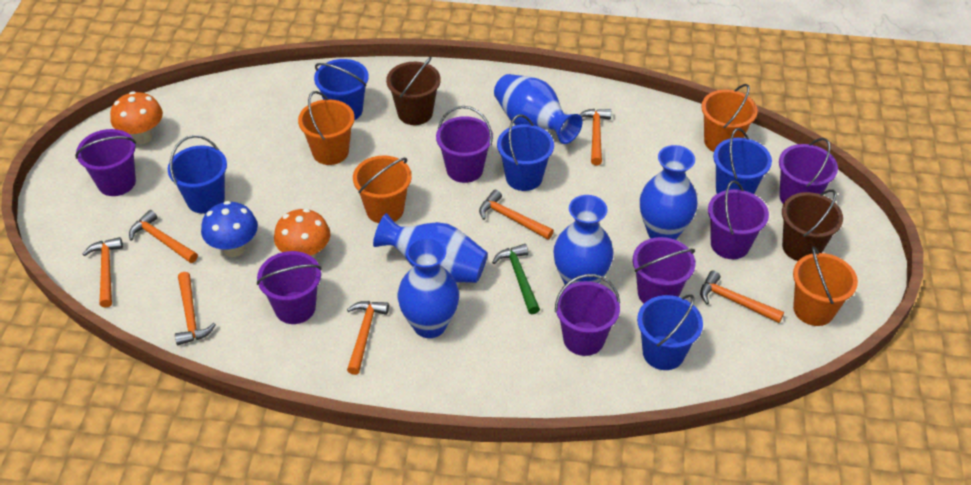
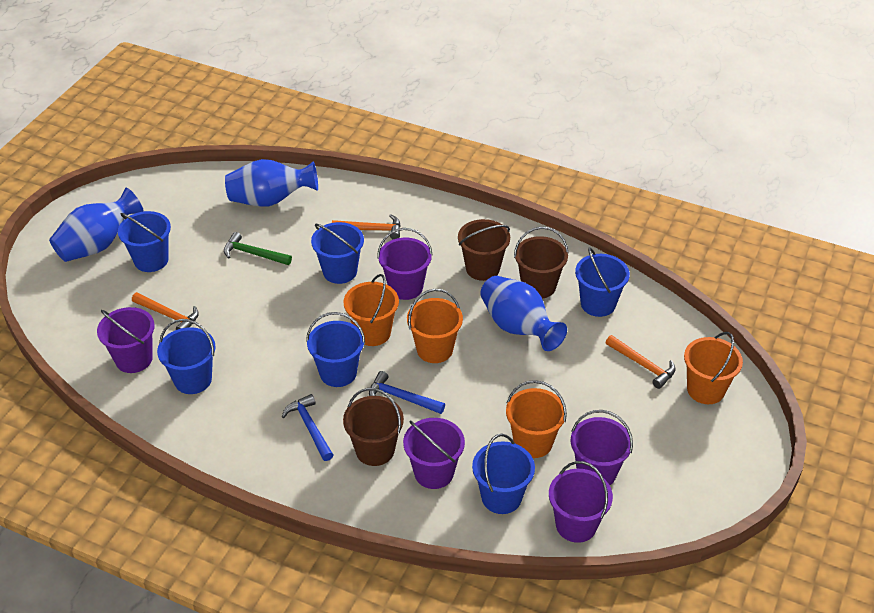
blue bucket: [168,135,227,214] [314,59,369,120] [497,114,554,191] [637,294,703,370] [713,128,772,194] = 5 -> [118,211,171,272] [157,319,216,394] [306,312,365,387] [311,222,364,284] [472,434,535,514] [575,247,630,317] = 6
blue hammer: none = 0 -> [282,394,333,461] [369,371,445,414] = 2
blue mushroom: [201,201,258,257] = 1 -> none = 0
blue vase: [373,213,488,283] [398,237,459,338] [494,74,582,144] [553,195,613,285] [640,145,698,240] = 5 -> [49,188,144,262] [225,159,318,207] [480,276,567,351] = 3
brown bucket: [386,57,441,125] [782,189,843,261] = 2 -> [343,388,404,466] [458,219,510,281] [514,227,569,298] = 3
orange hammer: [83,237,123,308] [129,210,198,263] [175,272,216,345] [347,301,389,375] [479,190,554,239] [579,109,611,165] [700,271,784,323] = 7 -> [132,292,199,330] [332,214,401,239] [605,335,676,389] = 3
orange mushroom: [110,91,163,144] [274,209,330,259] = 2 -> none = 0
purple bucket: [75,129,136,196] [257,251,322,324] [436,106,493,183] [555,274,620,356] [633,237,695,304] [708,180,769,259] [779,138,838,204] = 7 -> [97,307,155,373] [377,228,433,300] [403,418,465,489] [549,461,613,543] [571,410,633,485] = 5

